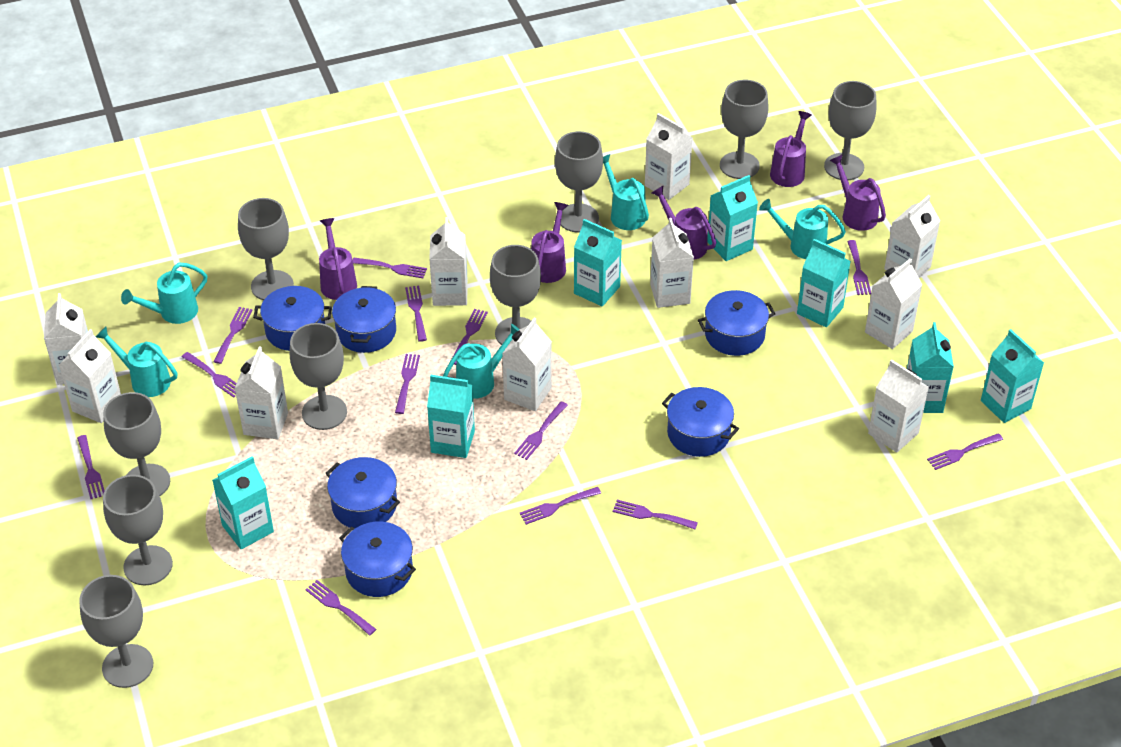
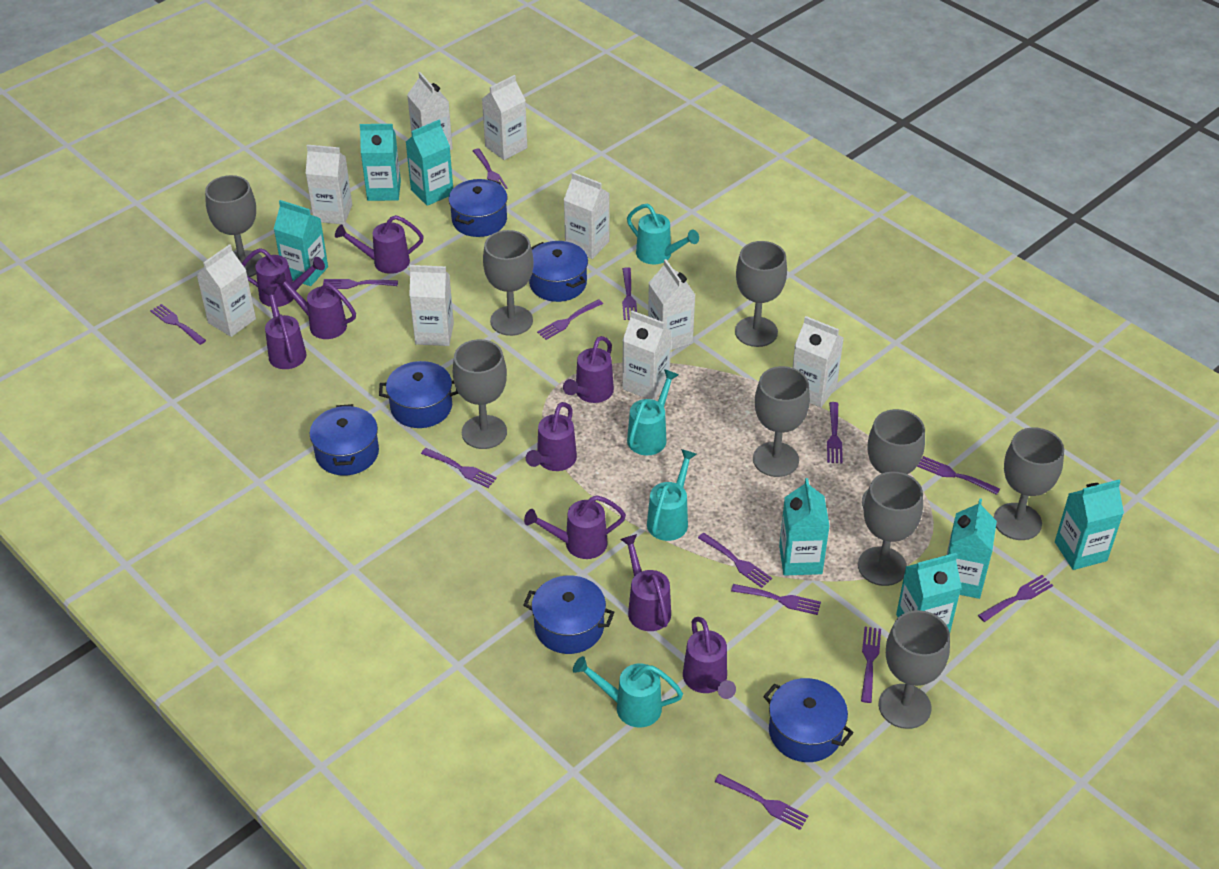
purple watering can: [319,218,357,300] [531,202,568,283] [652,186,717,260] [770,111,812,187] [829,154,886,231] = 5 -> [242,248,325,307] [262,286,307,369] [274,273,356,339] [335,215,424,274] [524,495,626,559] [526,402,577,471] [563,336,614,403] [620,534,671,631] [683,617,736,699] = 9
turquoise watering can: [96,327,177,397] [121,263,207,324] [443,324,520,399] [603,154,649,230] [759,199,846,259] = 5 -> [573,656,683,728] [627,204,699,264] [627,369,679,455] [647,449,697,541] = 4
white carton: [44,293,88,385] [59,329,121,423] [235,346,288,440] [429,217,468,306] [502,318,552,411] [645,113,692,200] [650,218,694,308] [865,258,922,349] [868,359,929,453] [884,195,940,278] = 10 -> [196,244,256,337] [305,145,352,225] [407,72,453,150] [409,265,454,346] [482,75,527,160] [564,172,610,259] [622,311,671,400] [648,259,695,350] [793,316,844,407] = 9

